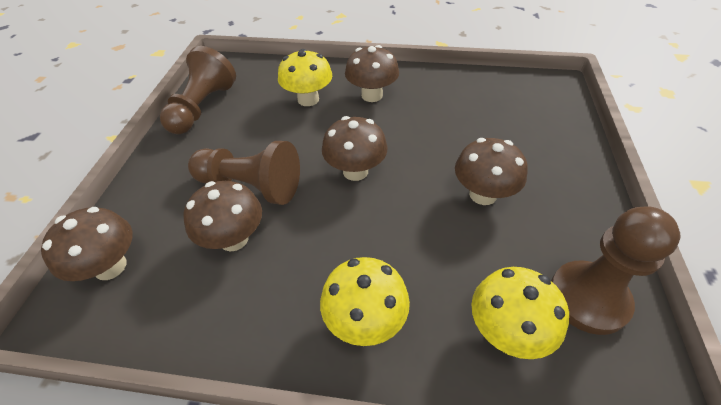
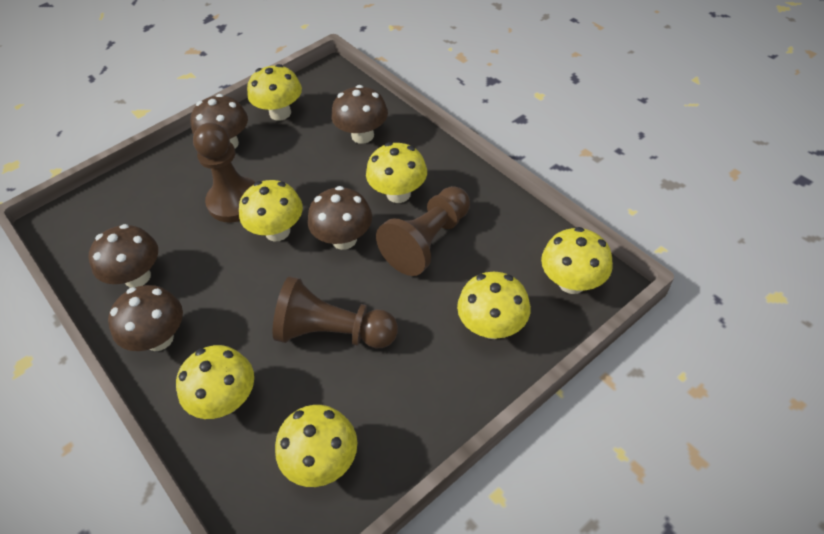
yellow mushroom: [278,49,332,106] [320,257,410,346] [471,267,569,359] = 3 -> [176,345,254,419] [239,180,303,241] [247,64,302,121] [275,405,357,487] [366,142,427,203] [457,272,531,339] [541,227,613,294] = 7

